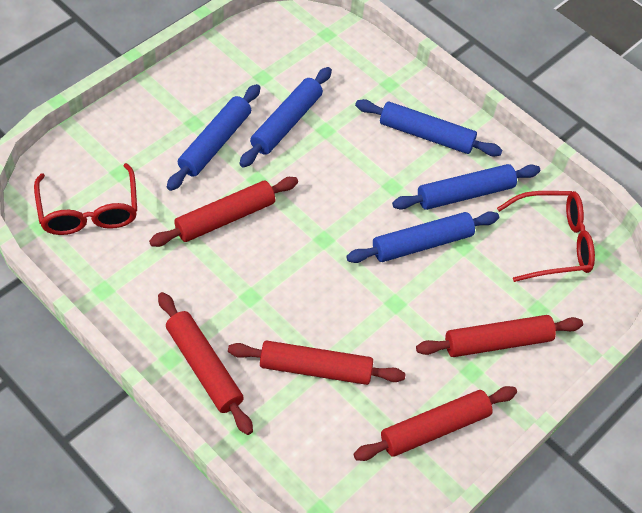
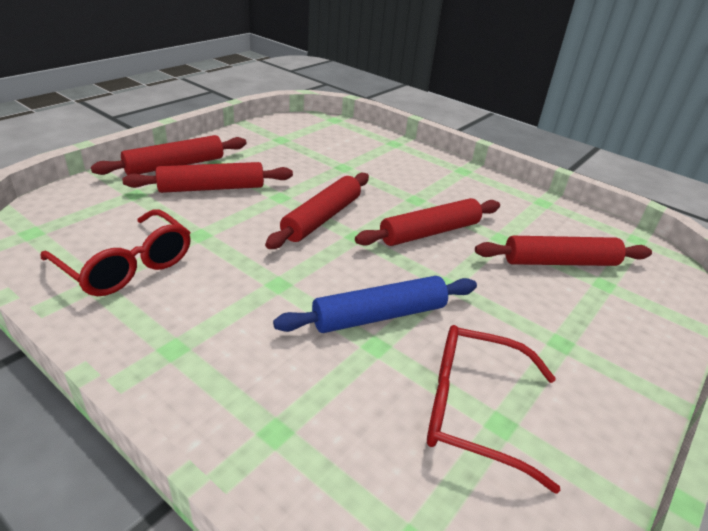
blue rolling pin: [167,84,260,191] [239,67,332,168] [346,211,499,263] [355,99,503,157] [392,164,540,210] = 5 -> [273,276,477,333] = 1

